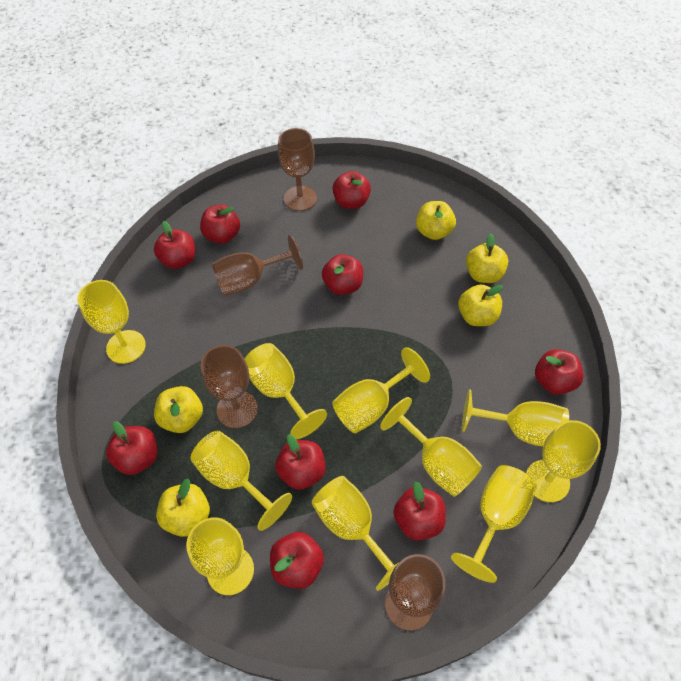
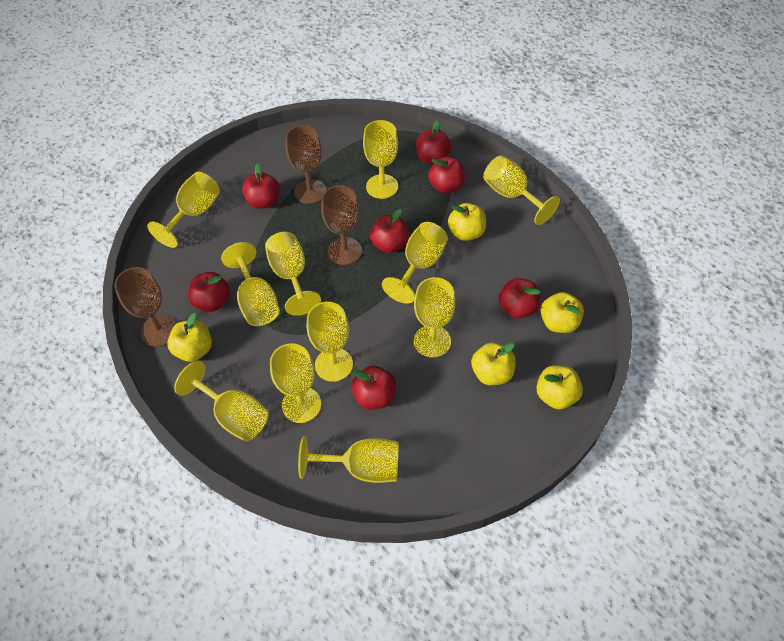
brown goblet: [201,345,258,428] [212,235,303,295] [278,128,317,211] [385,554,445,631] = 4 -> [114,267,177,347] [286,125,327,204] [321,185,362,265] = 3
red apple: [106,421,157,475] [154,221,195,269] [200,205,240,244] [270,532,324,589] [275,434,326,490] [322,254,363,295] [333,171,371,209] [394,481,446,540] [535,349,584,395] = 9 -> [188,272,230,312] [242,163,280,209] [351,366,396,409] [370,209,409,253] [416,120,452,164] [428,157,465,193] [498,278,541,319] = 7
yellow goblet: [77,280,146,364] [186,517,254,595] [190,430,292,531] [245,343,327,439] [312,476,398,591] [332,347,430,433] [380,397,482,497] [451,465,537,583] [462,389,569,447] [526,420,601,502] = 10 -> [147,172,220,248] [174,361,269,442] [221,242,280,326] [265,232,321,316] [270,343,321,423] [298,436,399,483] [307,302,353,382] [363,120,398,199] [382,222,448,304] [414,277,455,358] [483,155,560,225] = 11

